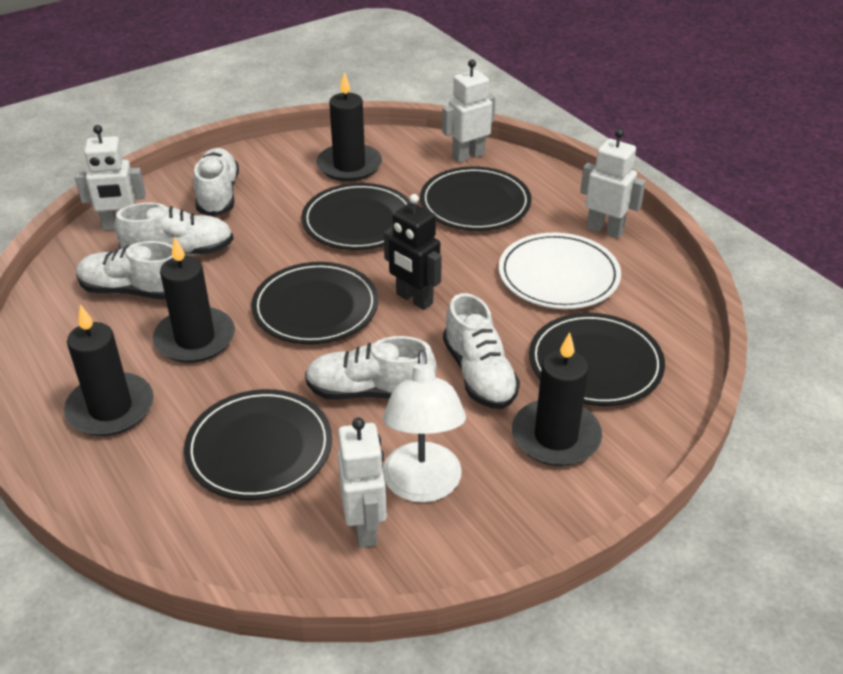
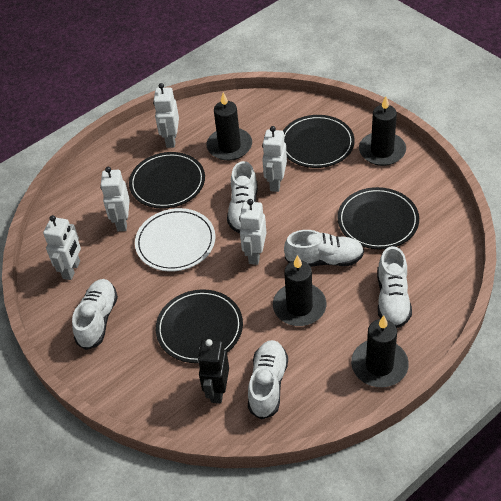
black plate: [184,389,332,500] [251,262,378,344] [301,183,411,250] [420,166,532,231] [529,313,665,406] = 5 -> [129,152,205,209] [156,289,243,363] [283,115,355,168] [337,187,419,249] = 4
white lamp: [383,350,466,503] = 1 -> none = 0
white robot: [75,125,146,231] [338,418,387,548] [442,59,495,163] [580,129,646,238] = 4 -> [43,215,81,280] [100,167,130,231] [153,83,179,148] [239,199,267,265] [262,126,287,192] = 5

